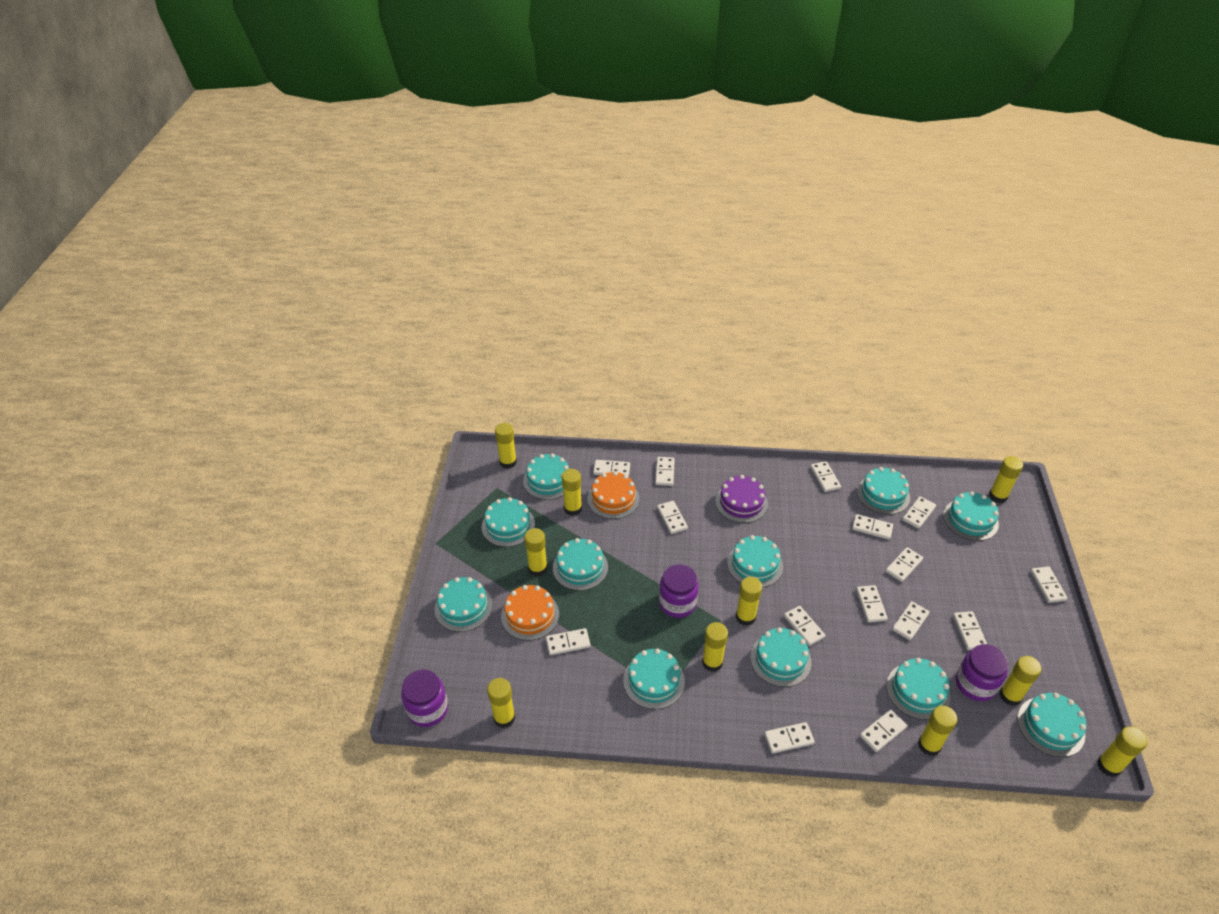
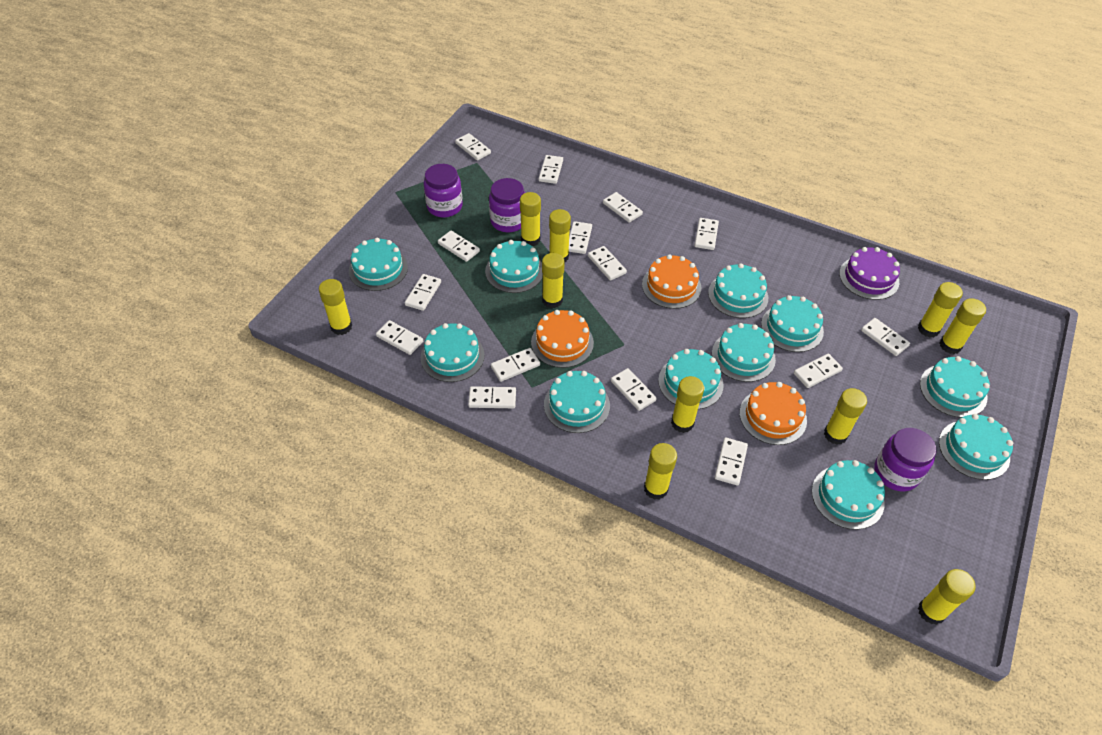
orange cake: [501,585,559,640] [588,471,639,519] = 2 -> [531,310,594,368] [642,255,701,309] [740,382,807,445] = 3

